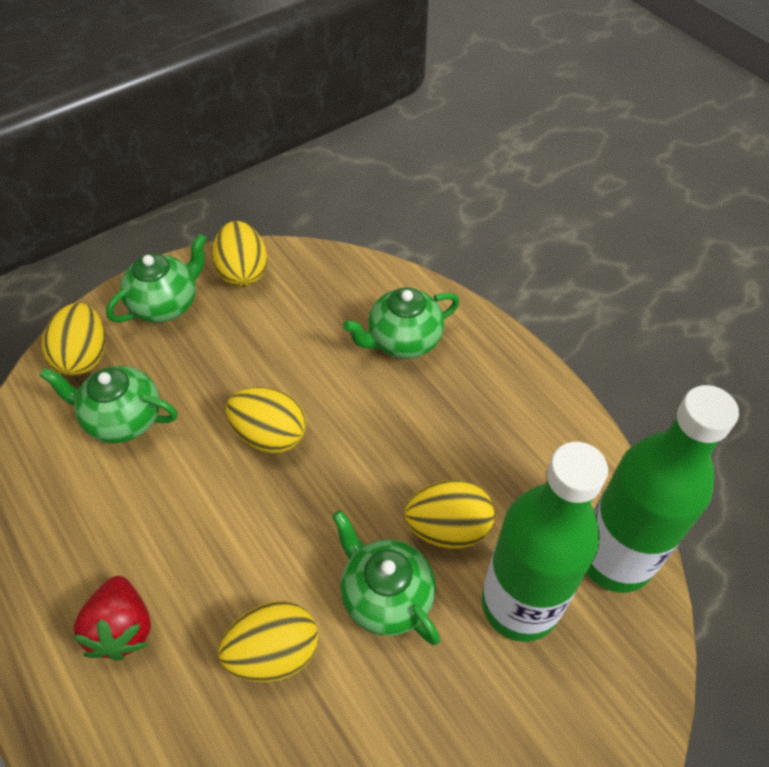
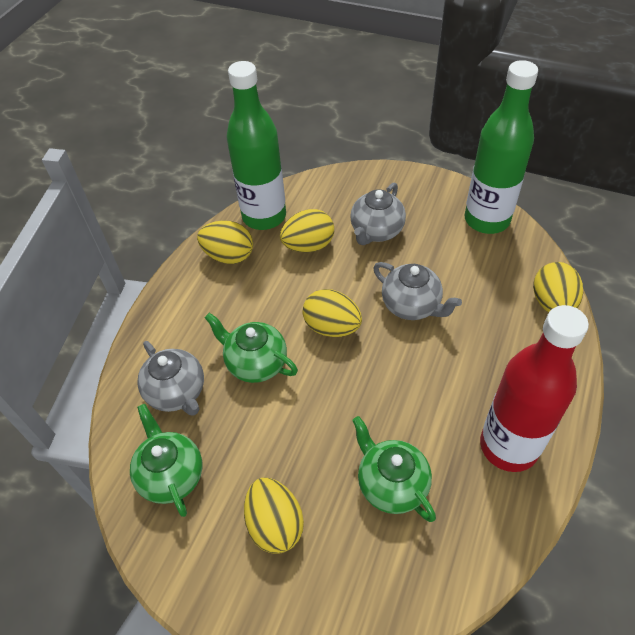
green teapot: [40,366,178,443] [106,234,207,323] [332,510,440,645] [343,288,460,359] = 4 -> [130,404,202,517] [205,313,298,383] [352,416,436,522] = 3
grey teapot: none = 0 -> [137,341,204,415] [350,183,406,245] [373,262,462,320] = 3
red bottle: none = 0 -> [480,305,589,472] = 1
red strawberry: [72,576,151,661] = 1 -> none = 0

